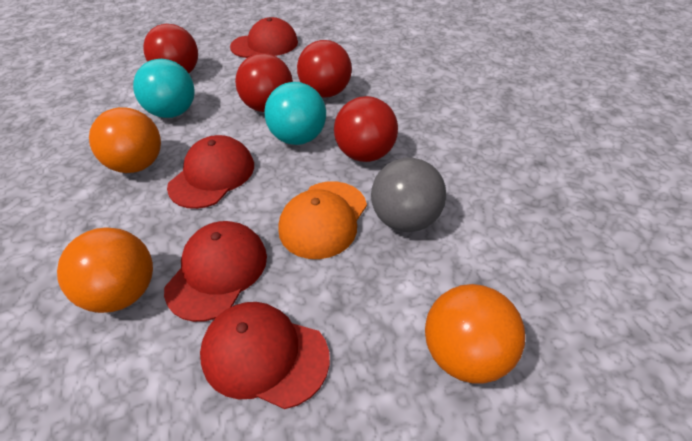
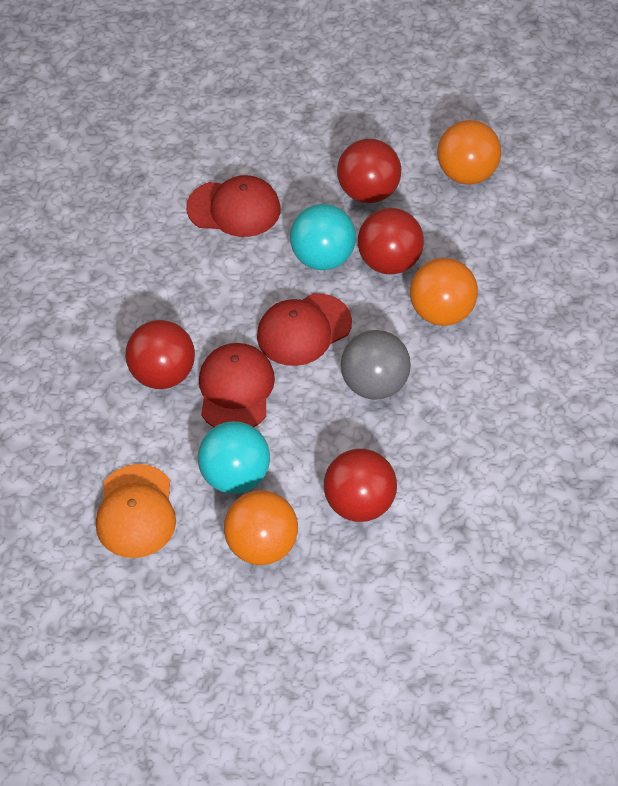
red cap: [164,221,267,322] [167,135,254,209] [200,302,330,409] [230,17,298,58] = 4 -> [186,175,281,237] [199,343,275,427] [257,293,352,366] = 3

